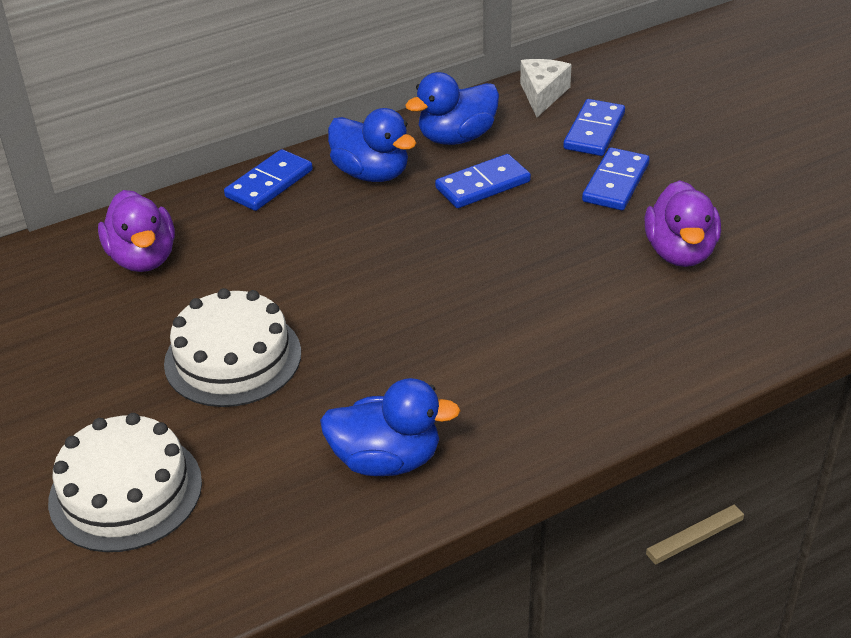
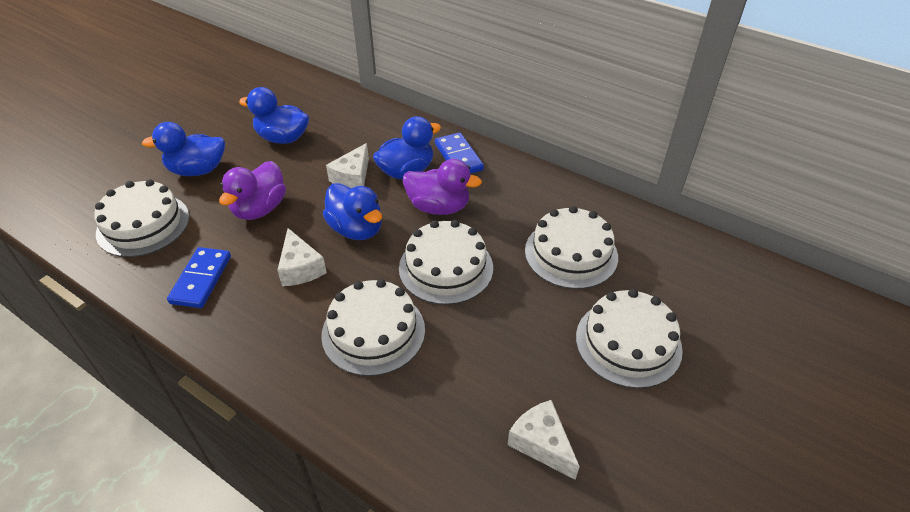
blue domino: [224,149,313,211] [435,154,531,208] [563,99,625,156] [582,147,650,210] = 4 -> [167,247,231,308] [435,132,484,174] = 2
blue duck: [320,378,461,476] [328,108,416,182] [405,72,499,145] = 3 -> [142,122,225,176] [239,87,309,144] [323,183,382,240] [373,116,441,179] = 4
white cake: [48,413,202,552] [164,288,301,407] = 2 -> [94,179,190,257] [321,279,425,376] [399,220,493,305] [525,206,618,289] [576,289,683,388] = 5
white cheese: [520,59,572,117] = 1 -> [277,228,327,286] [326,143,369,188] [508,400,580,480] = 3

